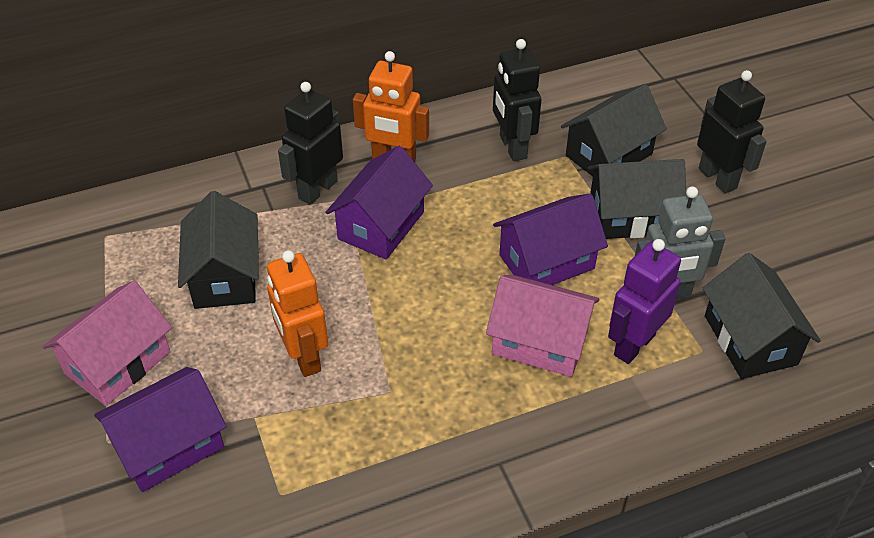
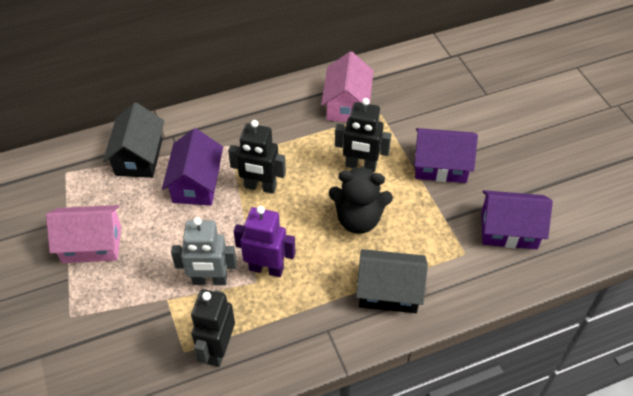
black house: [178,191,259,309] [561,84,667,176] [588,159,686,239] [703,253,821,379] = 4 -> [103,102,164,178] [356,249,428,313] = 2
black teddy bear: none = 0 -> [329,166,393,234] = 1
orange robot: [267,250,328,377] [353,51,429,162] = 2 -> none = 0

